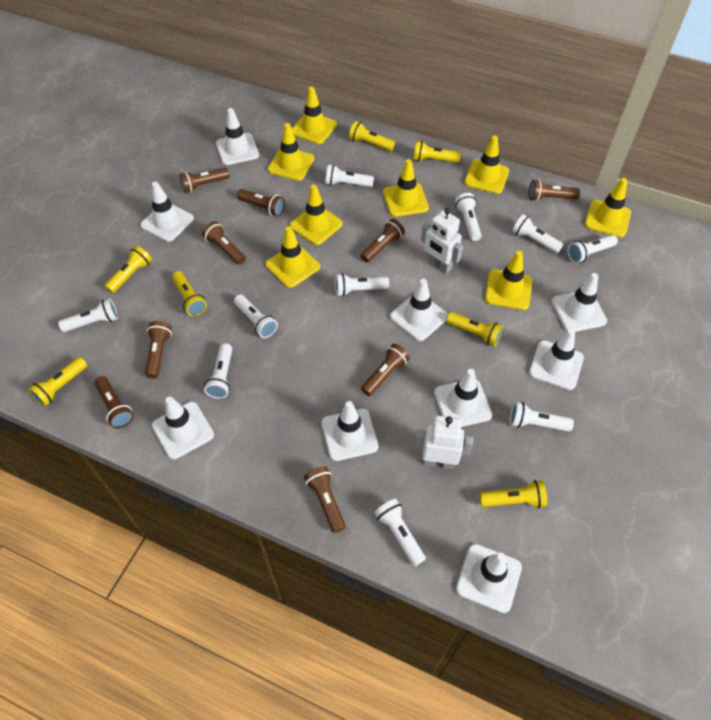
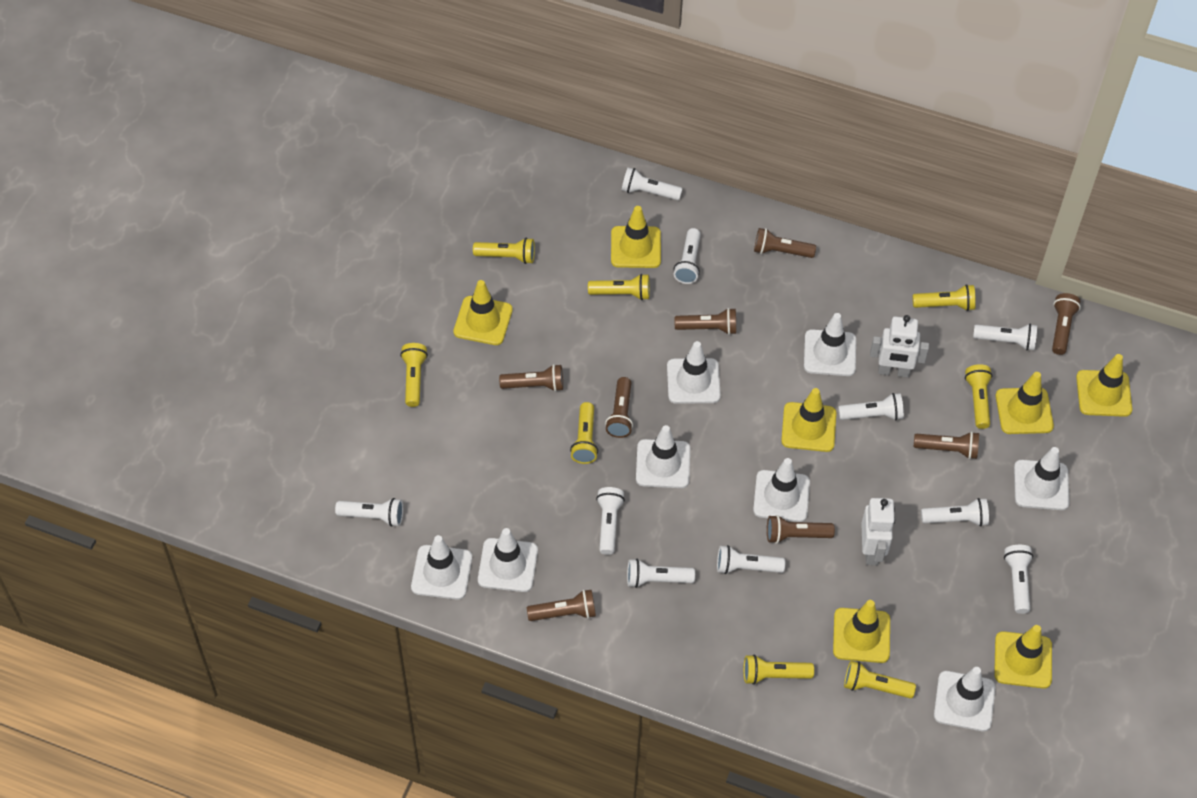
brown flashlight: [94,376,134,428] [145,321,172,379] [179,168,230,193] [202,221,246,265] [237,189,285,216] [304,466,346,533] [361,219,405,262] [361,344,410,396] [529,180,580,201] = 9 -> [499,364,563,392] [527,590,596,621] [605,377,633,438] [675,308,736,335] [754,228,816,258] [767,515,835,544] [914,431,979,459] [1052,293,1081,355] = 8
white traffic cone: [140,182,194,242] [152,396,214,459] [216,108,259,165] [322,401,378,461] [390,279,448,341] [434,369,492,427] [456,544,522,613] [529,329,584,390] [551,273,607,332] = 9 -> [411,535,472,600] [478,528,538,592] [636,425,690,488] [667,341,721,404] [753,458,810,522] [804,313,856,376] [934,667,996,731] [1014,447,1070,510] = 8
yellow flashlight: [28,357,87,407] [104,246,152,293] [172,271,207,316] [349,121,395,151] [413,141,461,163] [446,312,503,347] [479,480,547,508] = 7 -> [400,343,428,407] [473,238,535,264] [570,402,598,464] [588,274,650,300] [743,654,814,685] [844,661,916,698] [912,284,976,311] [965,364,993,429] = 8
yellow traffic cone: [265,226,320,288] [268,123,314,181] [290,185,343,245] [292,87,337,144] [383,159,429,217] [464,136,509,194] [485,251,532,310] [585,178,631,237] = 8 -> [453,280,513,345] [611,206,661,268] [781,388,836,452] [833,600,890,663] [994,625,1052,689] [996,372,1054,434] [1076,354,1132,417] = 7

